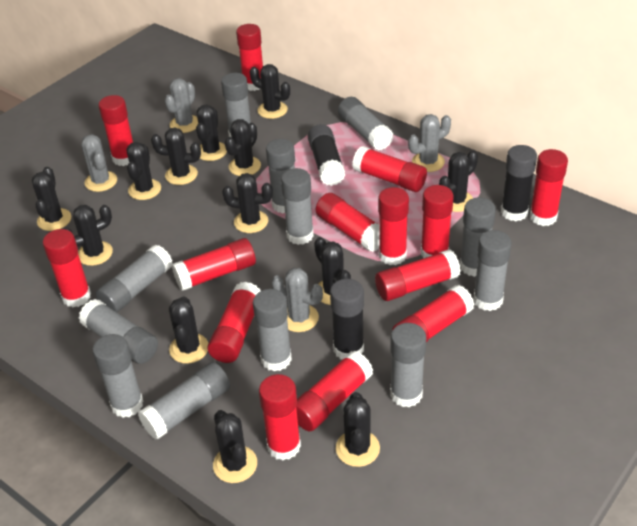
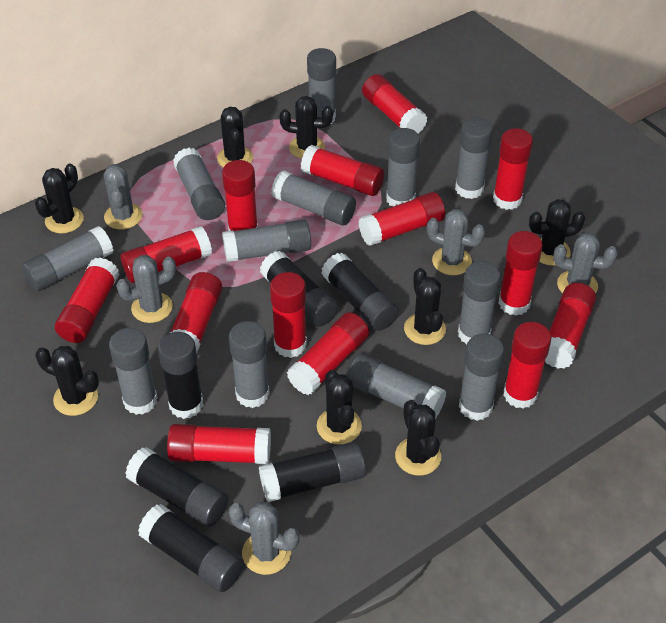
black cactus: [32,167,71,231] [63,205,113,266] [127,142,161,200] [151,128,201,185] [169,296,208,364] [196,105,227,161] [213,410,257,483] [222,173,273,233] [225,119,261,176] [250,64,290,119] [314,237,351,305] [336,392,380,467] [439,151,478,212] = 13 -> [35,164,84,234] [35,346,99,416] [217,107,253,168] [279,96,333,159] [317,370,362,445] [395,400,441,476] [404,268,446,345] [529,199,585,266] = 8
black glue stick: [308,124,345,186] [330,279,364,359] [501,145,537,221] = 3 -> [125,447,229,527] [138,504,244,592] [158,332,203,419] [259,442,366,502] [260,251,338,327] [322,253,398,331] = 6
grey cactus: [81,134,117,192] [165,78,198,133] [272,268,323,332] [408,114,451,172] = 4 -> [104,164,143,229] [116,255,176,323] [228,502,300,575] [427,209,485,275] [553,233,618,294] = 5

